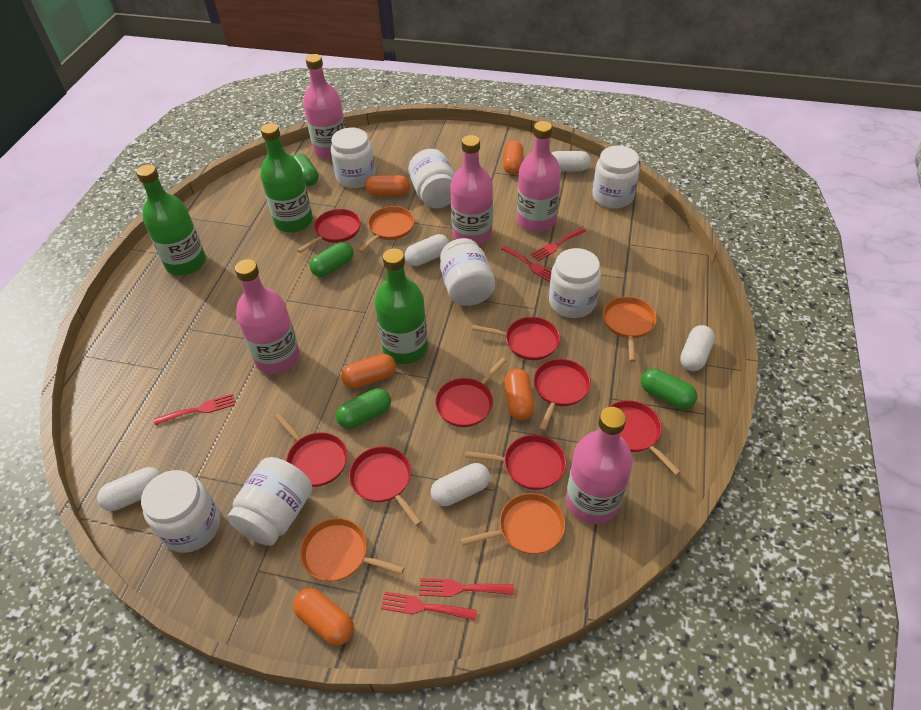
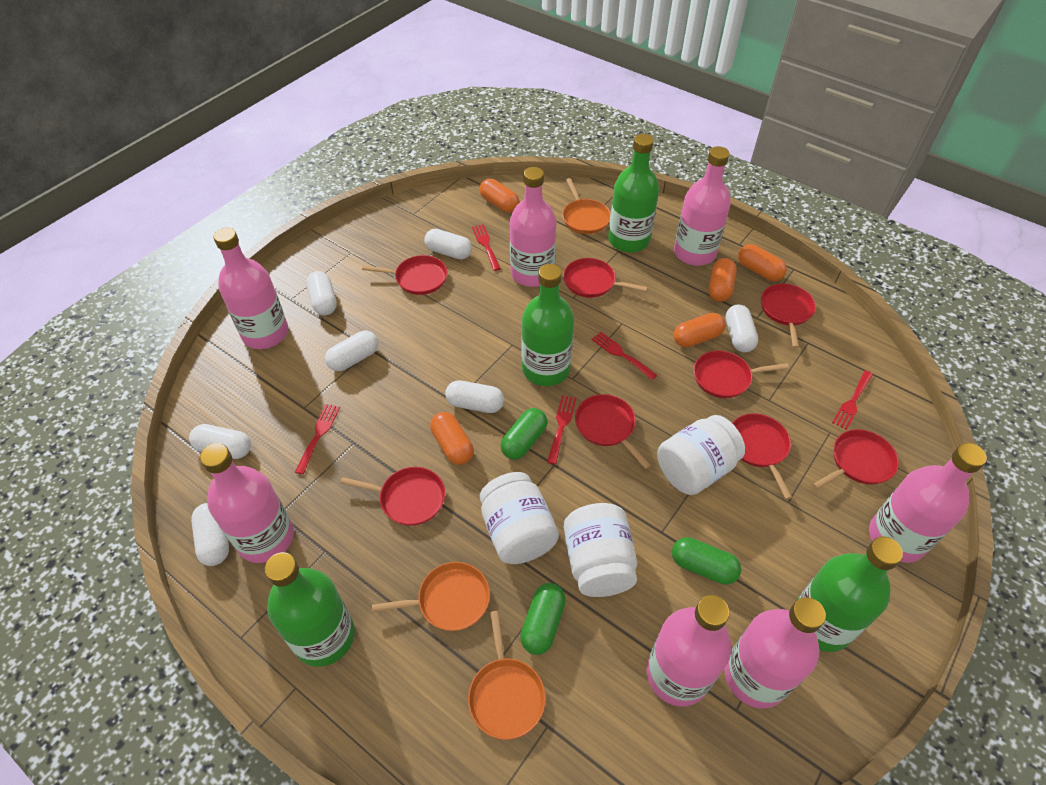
green bottle: [136,164,206,275] [260,123,313,233] [375,248,428,364] = 3 -> [265,552,355,667] [522,264,574,386] [608,134,659,253] [796,537,903,652] = 4
green capsule: [293,153,319,186] [310,242,354,277] [336,388,391,429] [641,369,697,409] = 4 -> [501,408,547,460] [520,583,566,655] [672,537,741,585] = 3
orange pan: [300,518,405,582] [358,206,415,253] [460,493,565,554] [603,297,657,362] = 4 -> [372,562,490,631] [468,611,546,740] [562,178,611,234] = 3
pink bottle: [235,259,300,374] [303,54,346,159] [450,135,493,246] [517,121,561,232] [566,407,633,524] = 5 -> [200,443,294,563] [213,228,288,349] [510,167,556,287] [646,595,732,706] [674,146,731,266] [724,597,826,709] [869,443,987,563] = 7
white capsule: [97,467,161,511] [405,234,450,266] [431,463,490,506] [551,151,591,171] [680,325,715,371] = 5 -> [189,424,251,459] [191,503,229,566] [306,271,337,315] [325,331,378,371] [424,229,472,260] [445,380,504,413] [726,304,758,353] = 7
white jar: [141,470,220,553] [227,457,312,546] [331,128,376,188] [408,149,454,208] [440,238,495,306] [549,248,601,318] [592,146,640,209] = 7 -> [480,472,559,564] [564,503,637,597] [658,415,745,495] = 3

